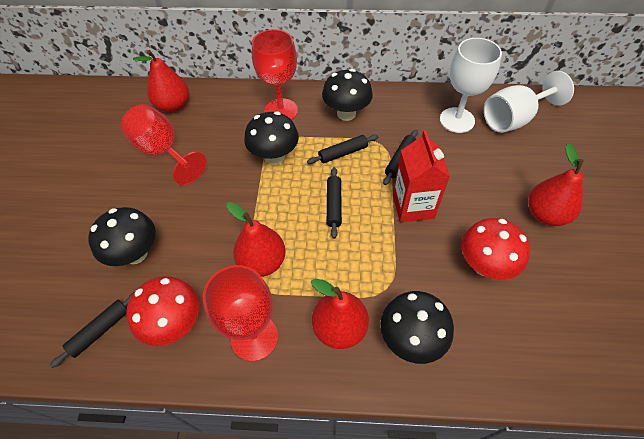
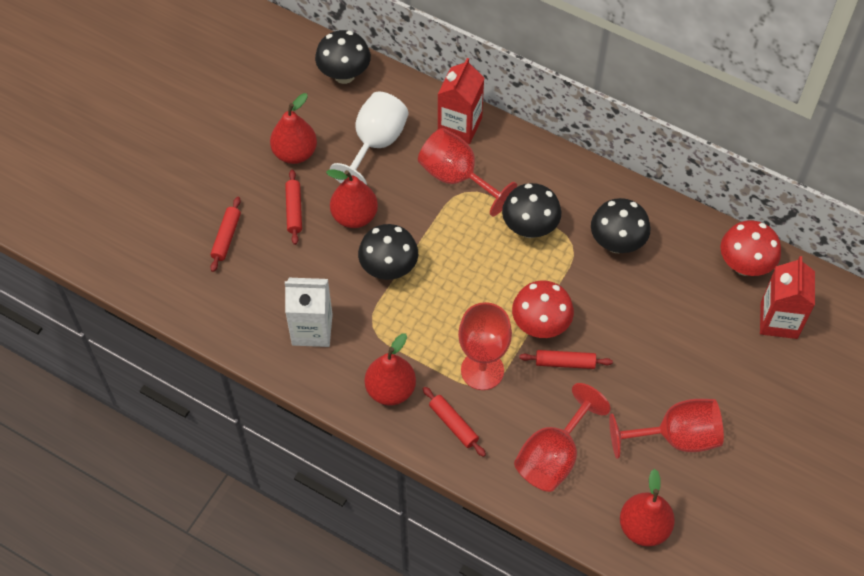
black rolling pin: [50,292,134,368] [307,135,378,164] [327,167,342,239] [383,130,418,185] = 4 -> none = 0
red carton: [393,130,450,222] = 1 -> [438,58,484,144] [760,256,815,339] = 2
red goblet: [121,104,207,185] [203,265,278,361] [252,29,298,120] = 3 -> [418,128,517,216] [458,302,512,390] [514,383,611,492] [609,399,724,459] = 4
red rolling pin: none = 0 -> [210,197,241,272] [285,170,302,245] [423,387,486,457] [519,350,613,369] = 4
white carton: none = 0 -> [285,278,333,347] = 1
white goblet: [440,38,502,133] [484,71,574,133] = 2 -> [330,92,409,185] = 1

